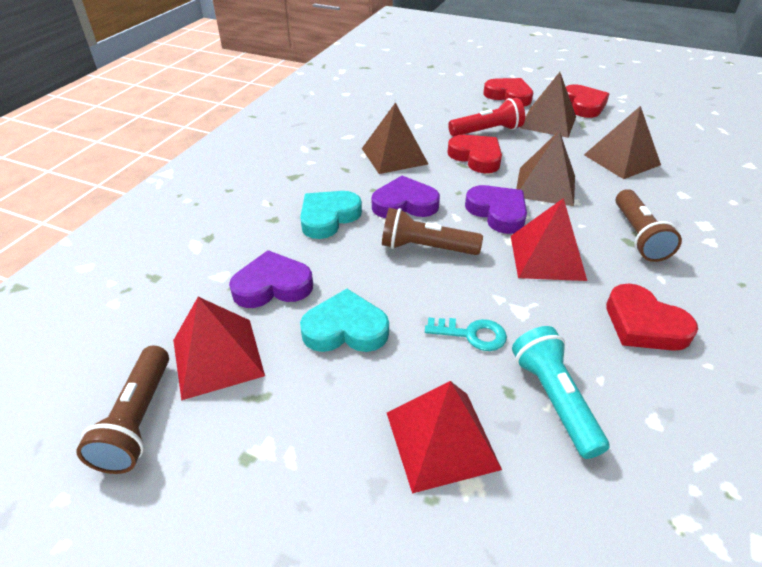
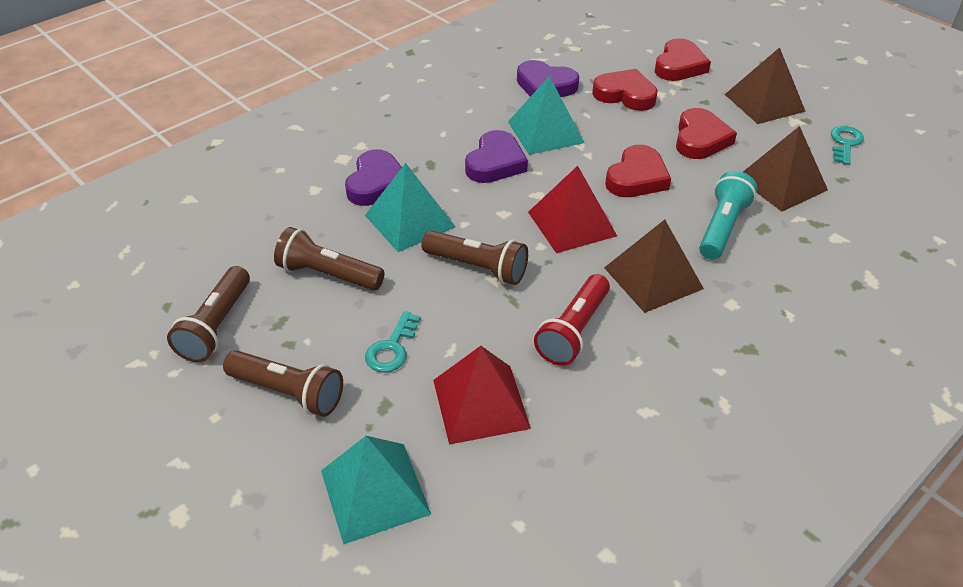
brown flashlight: [76,345,169,474] [382,208,483,255] [616,189,682,262] = 3 -> [167,266,250,362] [223,350,343,417] [274,227,385,290] [421,230,528,285] = 4
brown pyramid: [362,102,428,174] [516,130,575,206] [520,72,576,138] [584,106,661,179] = 4 -> [604,219,704,313] [725,47,806,124] [743,126,828,212] = 3
red pyramid: [173,297,265,400] [387,381,502,493] [511,198,587,281] = 3 -> [433,346,531,445] [528,166,617,253] = 2
turquoise heart: [300,191,362,239] [300,289,389,352] = 2 -> none = 0
turquoise key: [425,317,507,351] = 1 -> [365,311,421,373] [831,126,864,165] = 2
turquoise pyramid: none = 0 -> [321,436,431,545] [365,163,456,252] [508,76,585,155] = 3

